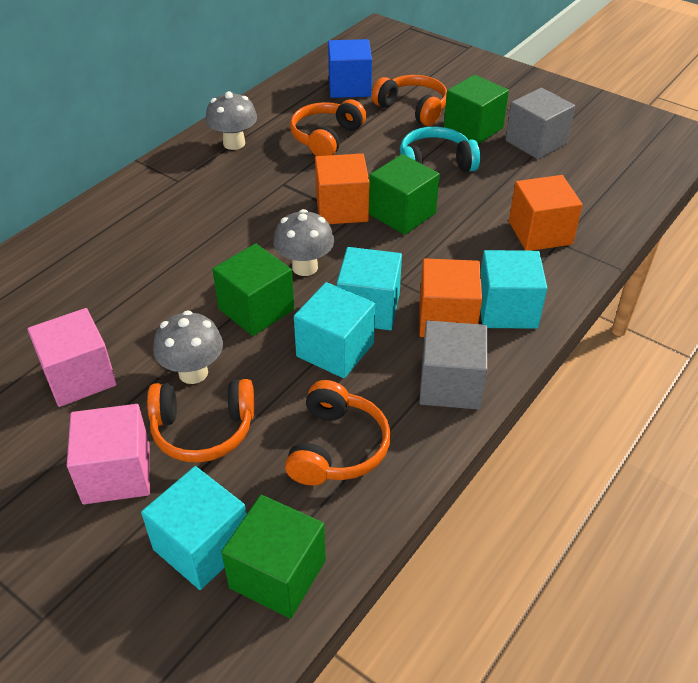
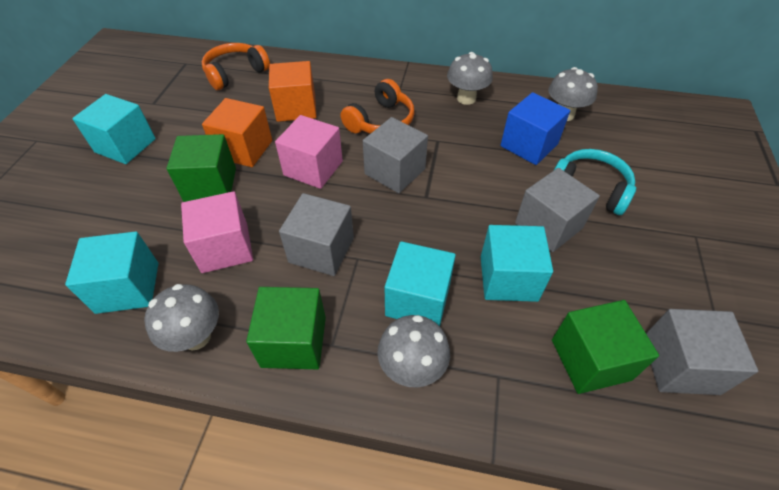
green cube: [212,243,294,336] [221,495,326,619] [369,154,440,235] [444,75,509,144] = 4 -> [167,134,236,202] [246,287,326,369] [552,300,659,394] = 3
grey cube: [419,320,487,410] [505,88,575,159] = 2 -> [279,193,354,276] [363,117,428,193] [515,168,600,252] [646,309,758,395] = 4
grey mushroom: [153,311,223,384] [206,91,257,150] [273,209,334,276] = 3 -> [144,284,219,352] [378,315,450,388] [447,52,493,105] [548,67,598,121] = 4
orange cube: [315,153,370,224] [419,258,482,337] [509,175,583,251] = 3 -> [202,98,272,167] [269,61,317,122] = 2
orange headphones: [147,379,254,463] [285,380,391,486] [290,99,366,156] [372,75,447,126] = 4 -> [202,43,270,90] [341,79,414,134] = 2

